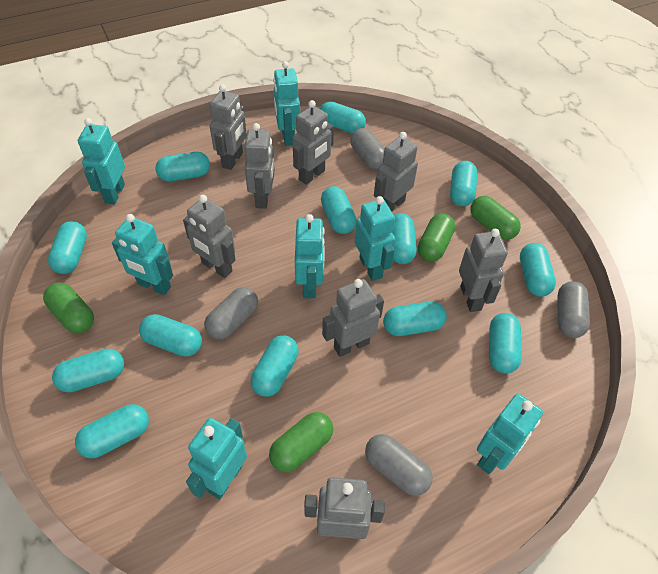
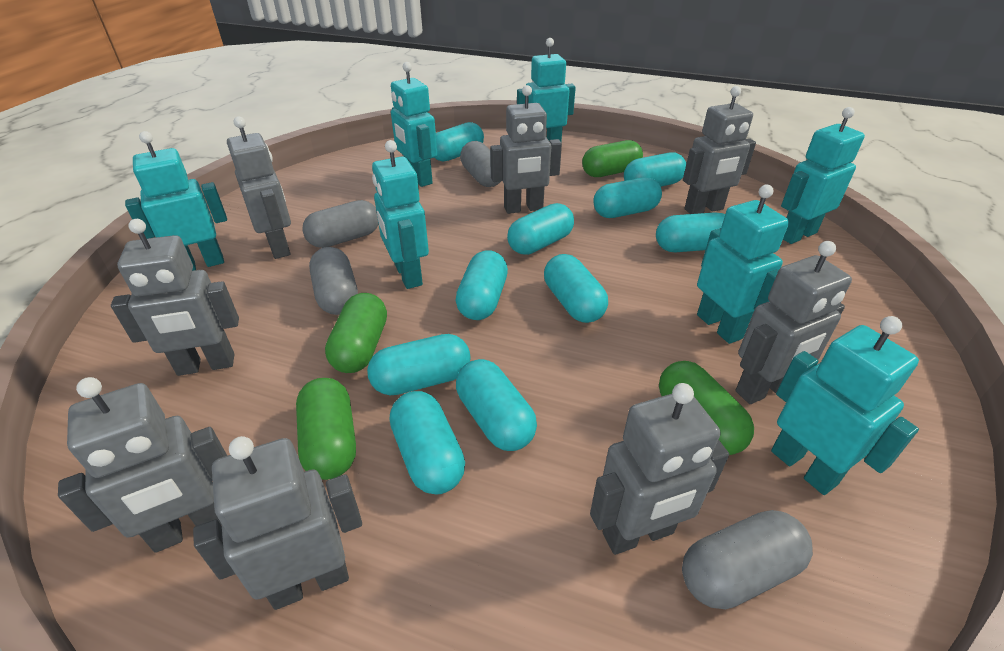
turquoise capsule: [48,221,87,274] [52,349,124,392] [75,404,149,458] [139,314,202,357] [155,152,210,182] [251,335,299,397] [320,101,366,133] [321,186,356,234] [383,301,447,336] [392,213,417,264] [450,161,477,206] [489,313,522,373] [520,243,556,297] = 13 -> [367,334,471,396] [390,391,465,495] [435,122,484,162] [455,250,508,320] [456,359,537,451] [507,203,574,255] [544,254,608,323] [593,177,662,218] [624,152,686,187] [656,212,725,252] = 10

